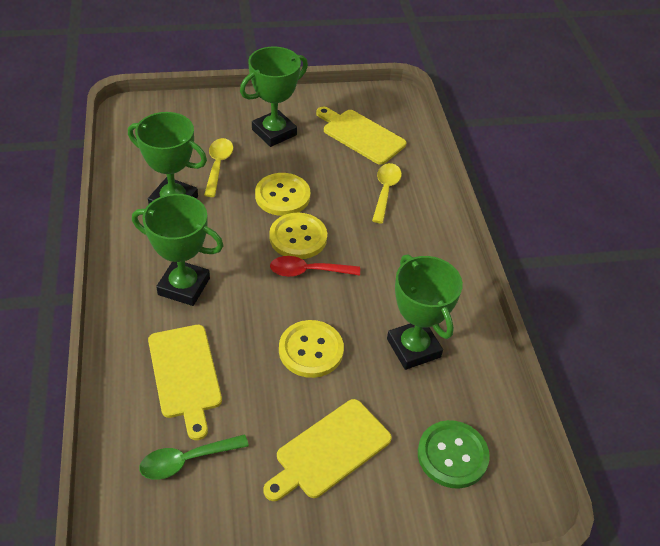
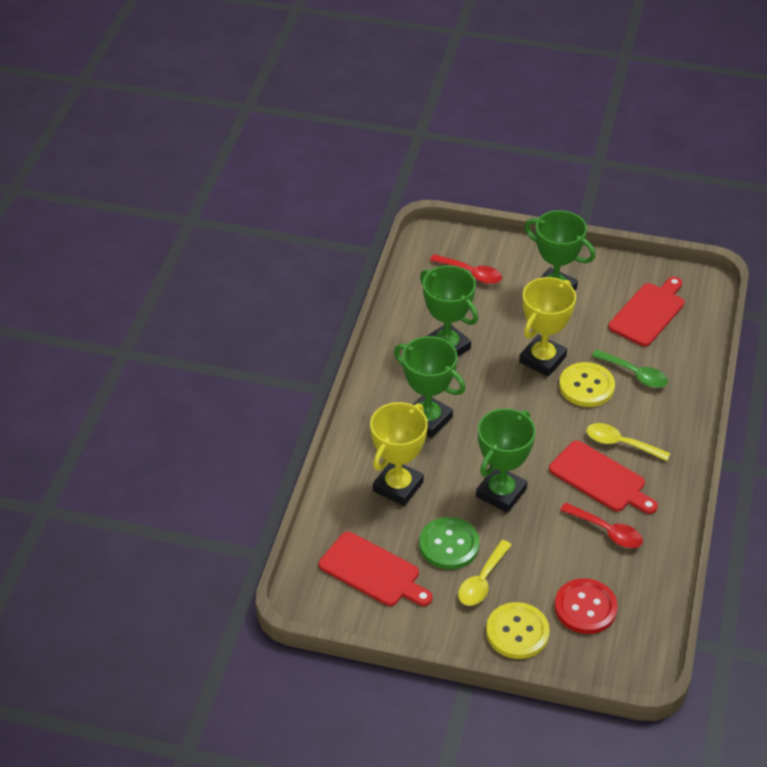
red button: none = 0 -> [555,578,618,634] = 1
red cutting board: none = 0 -> [319,532,433,606] [549,441,658,514] [608,277,685,346] = 3
red spoon: [270,256,360,277] = 1 -> [430,254,502,284] [560,503,643,548] = 2
yellow button: [255,173,311,216] [269,213,327,259] [279,320,344,378] = 3 -> [486,602,550,659] [559,362,615,407] = 2
yellow cutting board: [148,325,222,440] [263,399,392,501] [316,107,407,165] = 3 -> none = 0
yellow trophy: none = 0 -> [370,402,428,506] [519,277,576,377] = 2

